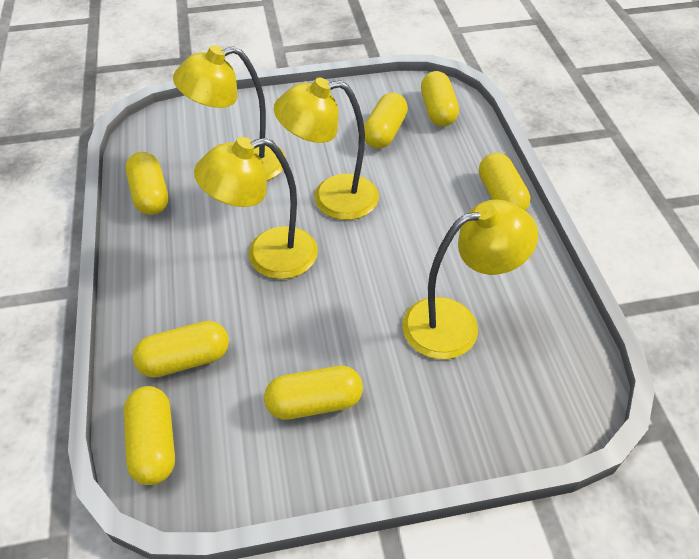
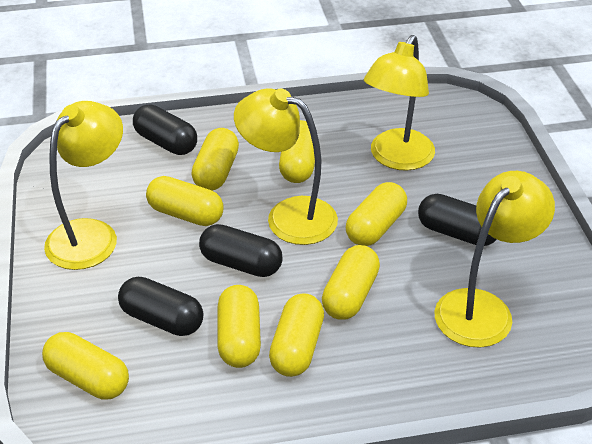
black capsule: none = 0 -> [118,277,203,336] [133,104,197,155] [199,224,282,277] [418,194,497,246] = 4
yellow capsule: [124,386,175,485] [125,152,168,215] [133,321,229,378] [264,366,363,420] [364,93,408,149] [421,71,459,126] [479,153,530,211] = 7 -> [42,332,129,400] [146,176,224,226] [191,128,239,191] [218,285,261,368] [269,294,324,377] [279,120,315,183] [322,245,380,320] [346,182,407,246] = 8

